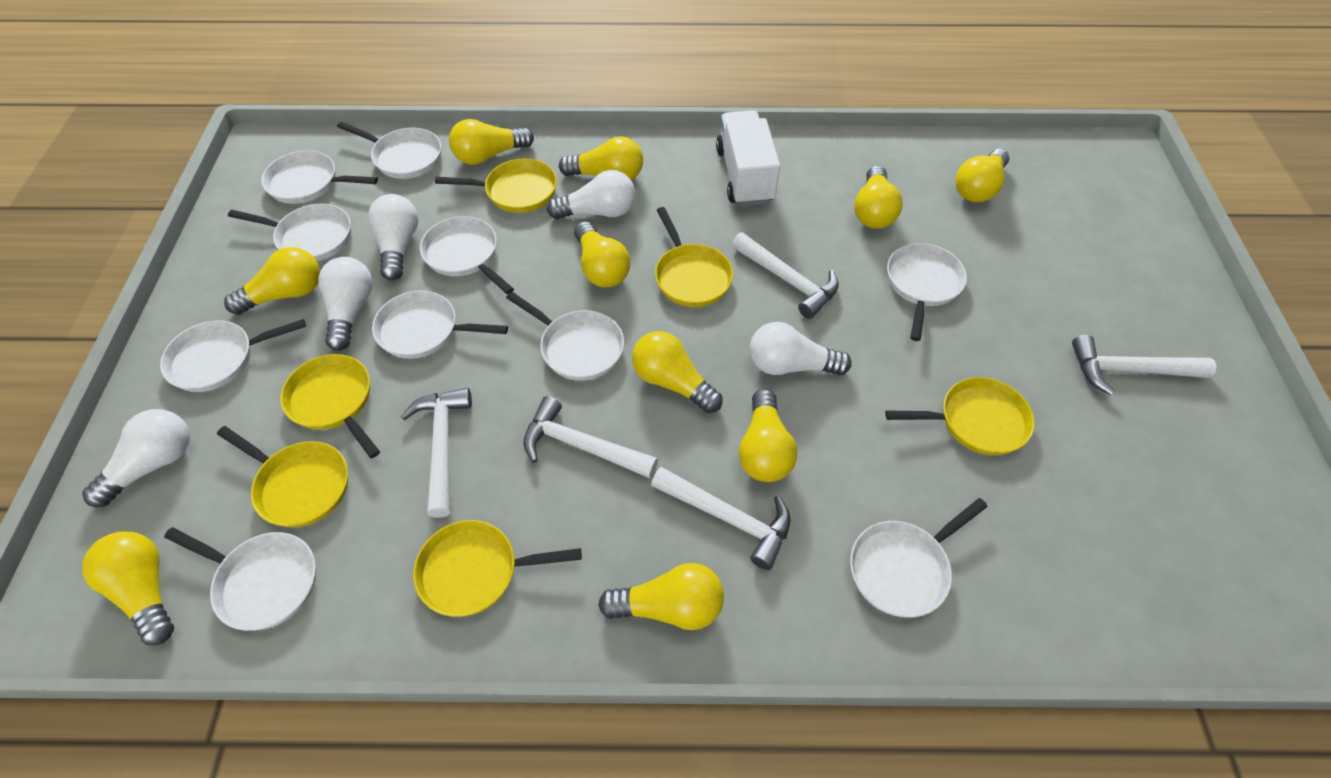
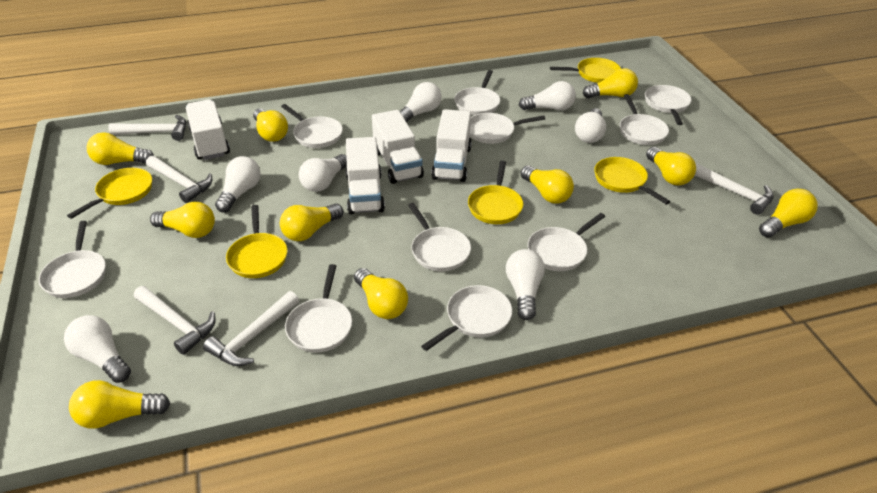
white light bulb: [82,409,190,507] [318,257,373,351] [368,194,418,281] [547,170,635,219] [750,322,852,375] = 5 -> [64,315,131,383] [215,156,261,212] [299,154,347,192] [400,82,442,122] [506,249,545,320] [519,81,576,111] [575,108,606,143] = 7
white truck: [716,110,780,206] = 1 -> [186,100,230,160] [346,137,385,214] [372,110,424,184] [431,109,472,182] = 4
yellow pan: [217,426,348,527] [280,354,380,458] [413,520,582,617] [435,158,557,213] [655,207,733,307] [885,377,1035,455] = 6 -> [67,168,152,219] [226,205,287,278] [468,161,523,224] [550,58,621,83] [594,157,671,205] = 5

